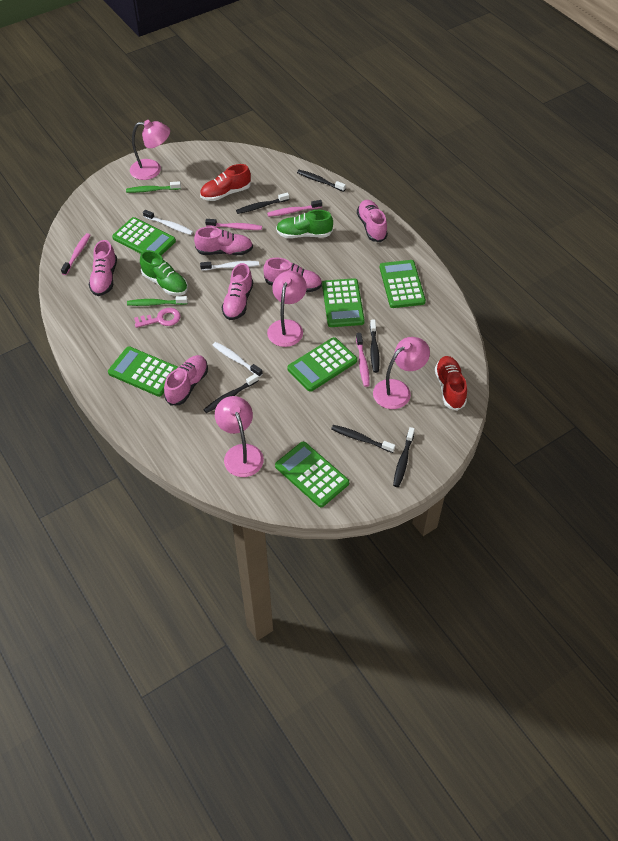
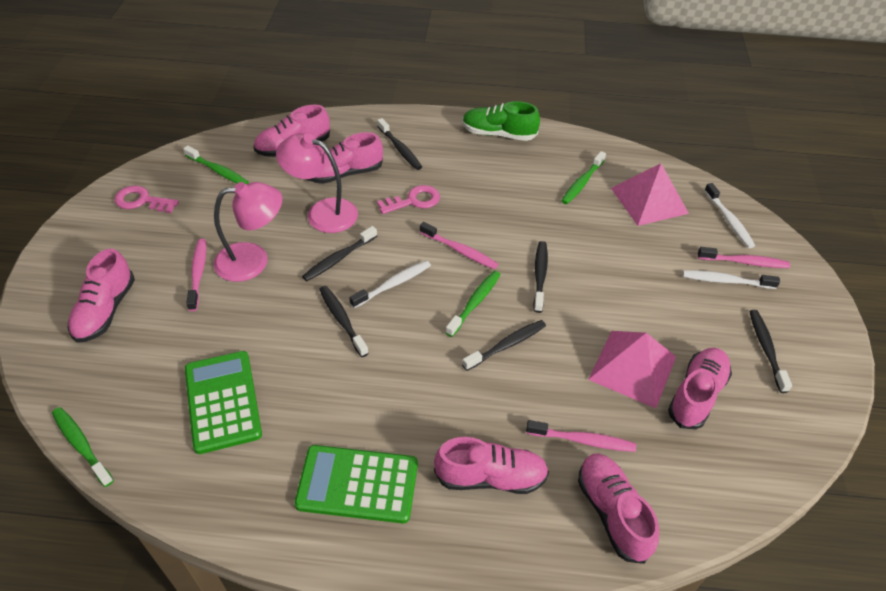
green calculator: [108,346,178,397] [112,217,176,256] [275,442,349,507] [287,337,357,392] [322,278,365,327] [380,260,426,308] = 6 -> [185,351,262,454] [294,445,418,523] = 2
green shoe: [140,250,188,296] [276,210,333,238] = 2 -> [462,101,540,141] = 1
green toothbrush: [126,181,181,193] [127,296,188,306] = 2 -> [52,407,114,487] [183,145,249,184] [446,271,501,337] [561,151,606,204] = 4
pink key: [134,308,181,328] = 1 -> [114,186,179,213] [377,185,440,214] = 2
pink lamp: [130,120,170,180] [215,396,264,477] [267,271,307,347] [373,337,430,409] = 4 -> [213,182,282,282] [276,133,358,233] = 2
pink pyramid: none = 0 -> [588,331,676,408] [611,163,689,226] = 2
red shoe: [200,164,251,201] [435,356,467,411] = 2 -> none = 0

